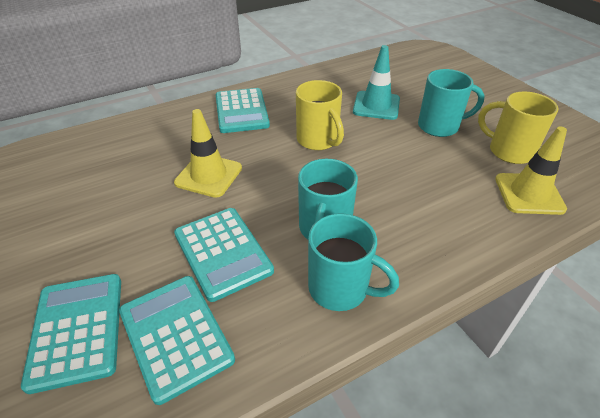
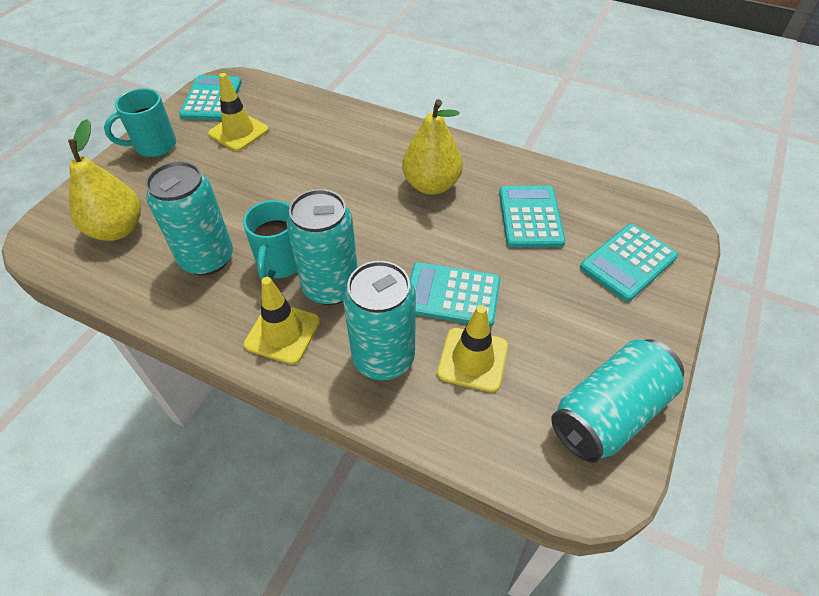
turquoise can: none = 0 -> [146,161,233,276] [287,189,358,305] [343,261,416,380] [551,339,684,463] = 4
turquoise mug: [298,159,358,239] [308,213,399,311] [418,69,485,137] = 3 -> [104,88,176,157] [243,200,297,280] = 2
turquoise traffic cone: [353,45,400,120] = 1 -> none = 0
yellow mug: [296,80,344,150] [478,92,559,164] = 2 -> none = 0
yellow pear: none = 0 -> [68,119,141,241] [402,99,463,195] = 2
yellow traffic cone: [174,109,242,198] [495,126,567,215] = 2 -> [208,73,269,151] [244,277,320,364] [437,305,508,392] = 3

